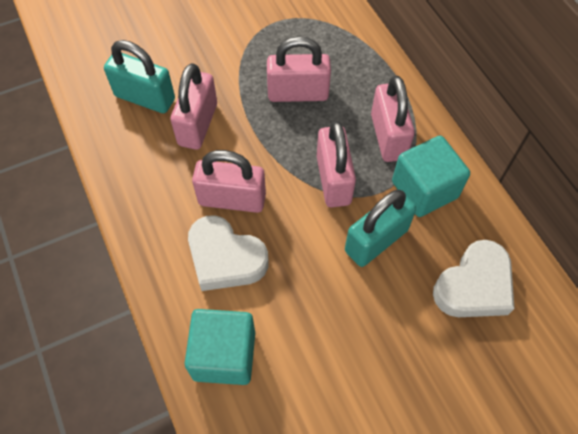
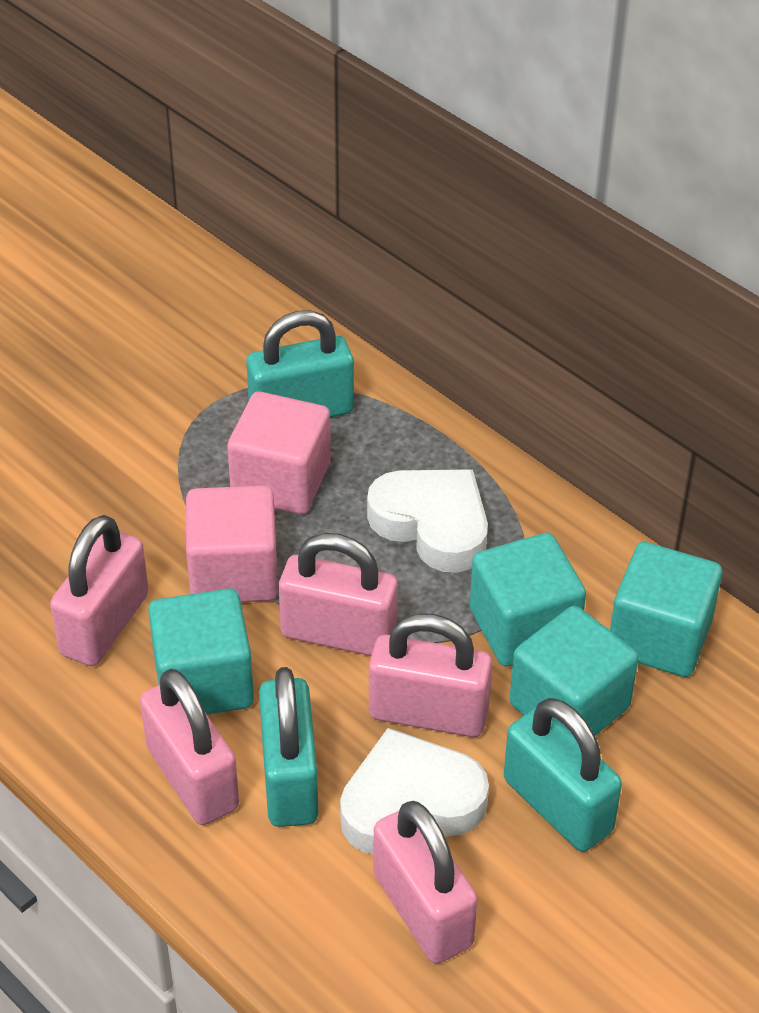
pink cube: none = 0 -> [186,485,278,602] [227,392,331,514] = 2
turquoise cube: [185,309,255,385] [392,136,470,217] = 2 -> [148,589,254,714] [470,533,586,667] [509,606,638,736] [610,542,722,677] = 4
turquoise padlock: [104,40,175,113] [345,190,416,267] = 2 -> [246,310,354,417] [259,667,318,827] [504,698,622,852] = 3

